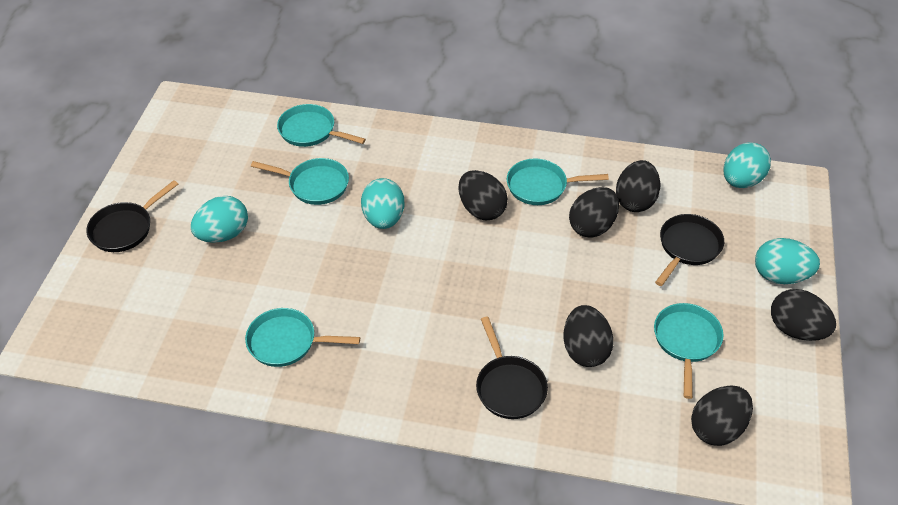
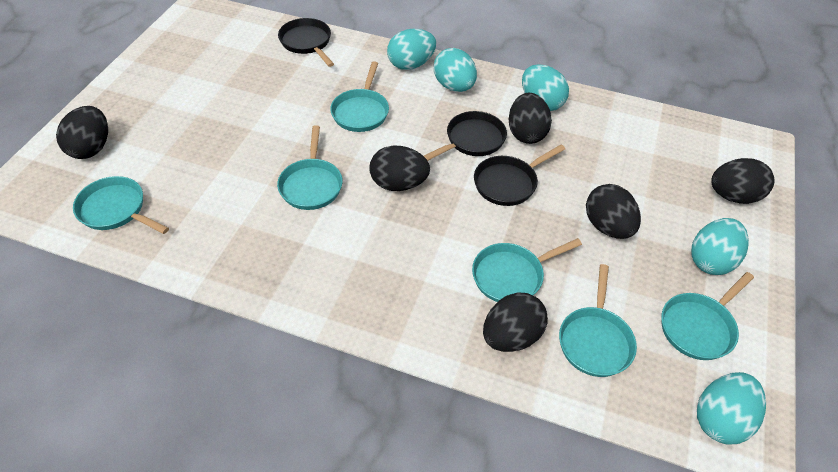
turquoise egg: [191,196,248,243] [361,178,405,229] [724,142,771,188] [755,238,820,284] = 4 -> [387,29,436,70] [434,48,477,92] [522,64,569,111] [691,218,749,275] [697,372,766,445] = 5
turquoise pan: [245,308,360,367] [251,158,349,205] [277,104,366,147] [507,159,609,205] [654,303,724,399] = 5 -> [73,176,169,234] [277,125,343,210] [330,61,389,132] [472,238,582,302] [559,264,637,377] [661,272,754,360] = 6

